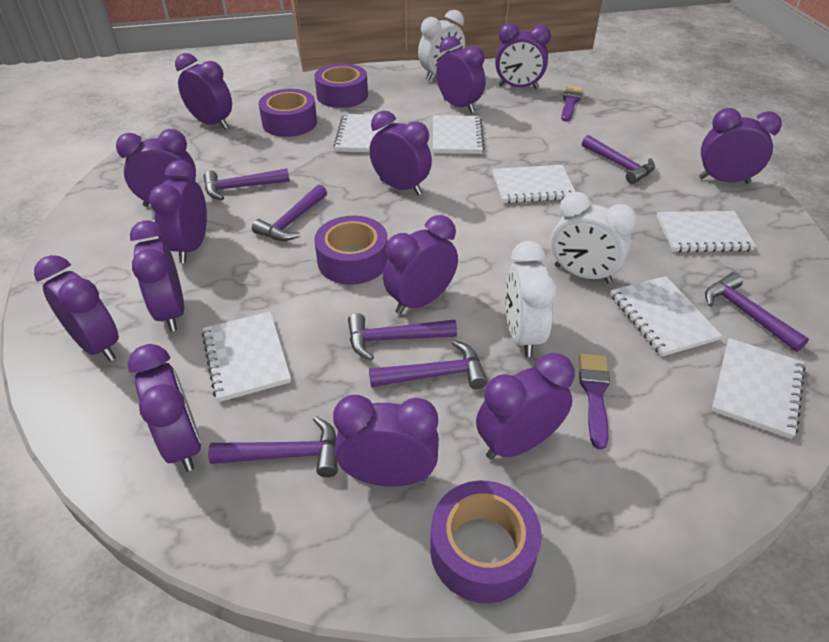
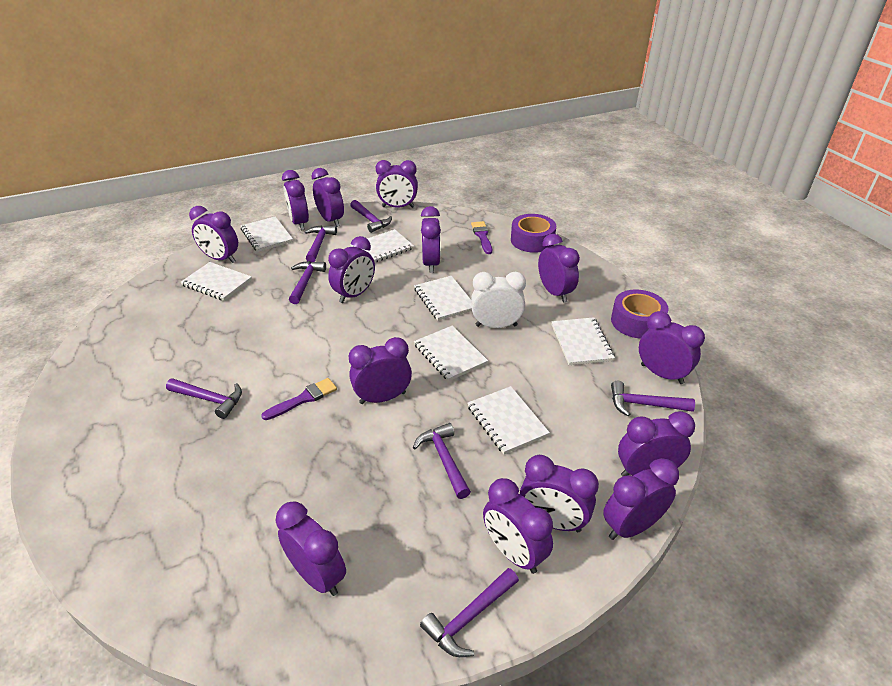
purple clock: [34,255,119,361] [116,129,196,207] [128,344,201,472] [130,221,184,331] [149,160,207,263] [175,53,232,129] [333,395,439,487] [369,111,432,195] [383,215,458,314] [436,36,485,113] [476,353,575,460] [495,23,551,89] [699,108,782,184] = 13 -> [189,206,238,263] [275,502,346,596] [282,170,309,230] [312,168,344,227] [328,236,375,303] [349,337,412,404] [376,160,418,208] [421,206,441,273] [483,478,553,574] [520,455,599,532] [538,234,580,303] [603,458,679,540] [618,411,695,477] [639,311,705,384] = 14
purple tape: [259,89,317,137] [314,63,368,108] [314,216,388,285] [430,481,542,603] = 4 -> [511,214,556,253] [611,289,668,339] = 2
white clock: [418,10,465,81] [505,241,557,357] [551,192,637,283] = 3 -> [471,272,526,328] = 1

